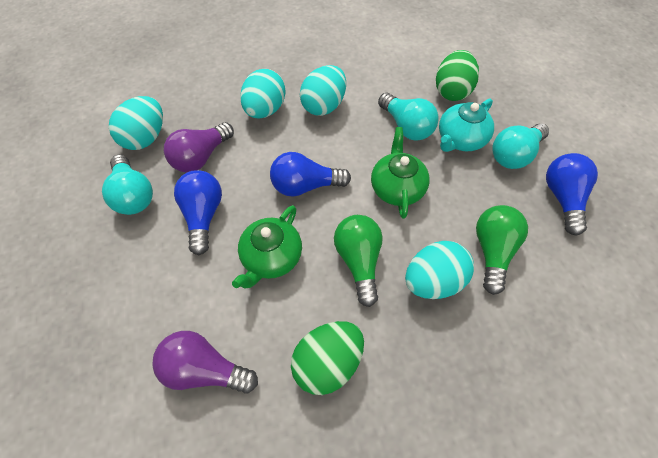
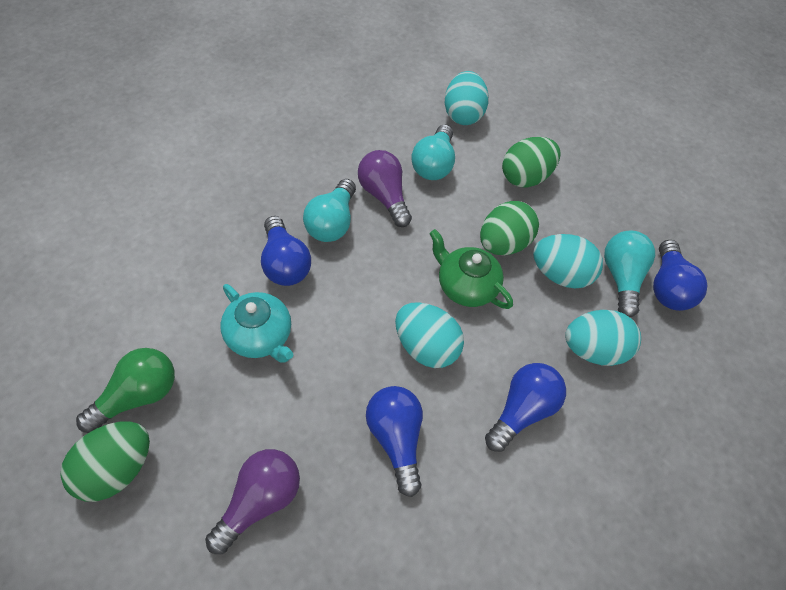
blue light bulb: [174,170,222,255] [270,152,351,197] [546,153,598,236] = 3 -> [261,216,311,286] [366,386,423,497] [485,363,566,452] [653,240,708,311] = 4
green egg: [291,321,364,395] [436,50,479,101] = 2 -> [61,421,150,502] [480,201,539,255] [502,137,561,188] = 3
green light bulb: [334,215,383,307] [476,205,528,295] = 2 -> [76,348,175,433] = 1
green teapot: [232,205,302,289] [371,127,430,219] = 2 -> [429,229,513,309] = 1

